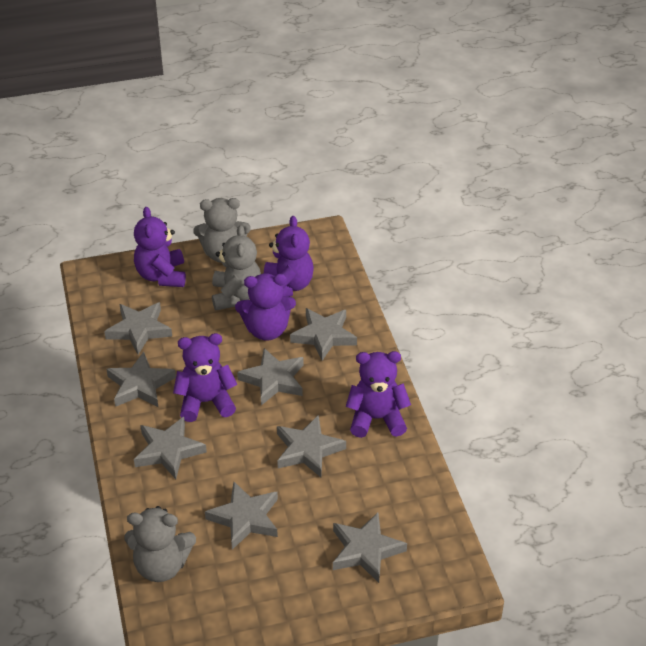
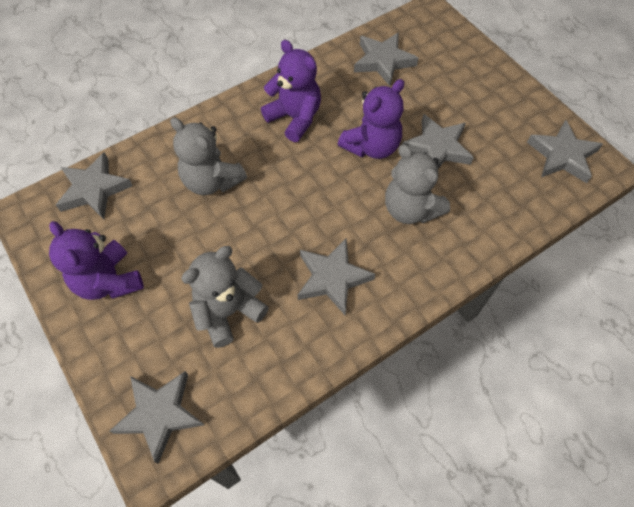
grey star: [104,302,172,354] [106,352,176,407] [134,417,207,479] [205,482,278,550] [237,348,304,405] [277,415,346,477] [290,308,357,361] [333,513,407,583] = 8 -> [56,152,133,219] [110,371,204,464] [298,238,376,315] [354,32,418,86] [402,114,474,166] [527,120,603,183] = 6
purple teddy bear: [134,207,186,287] [173,333,237,422] [235,273,296,341] [264,216,314,297] [346,351,411,438] = 5 -> [49,221,144,300] [261,40,321,142] [338,79,404,159] = 3

